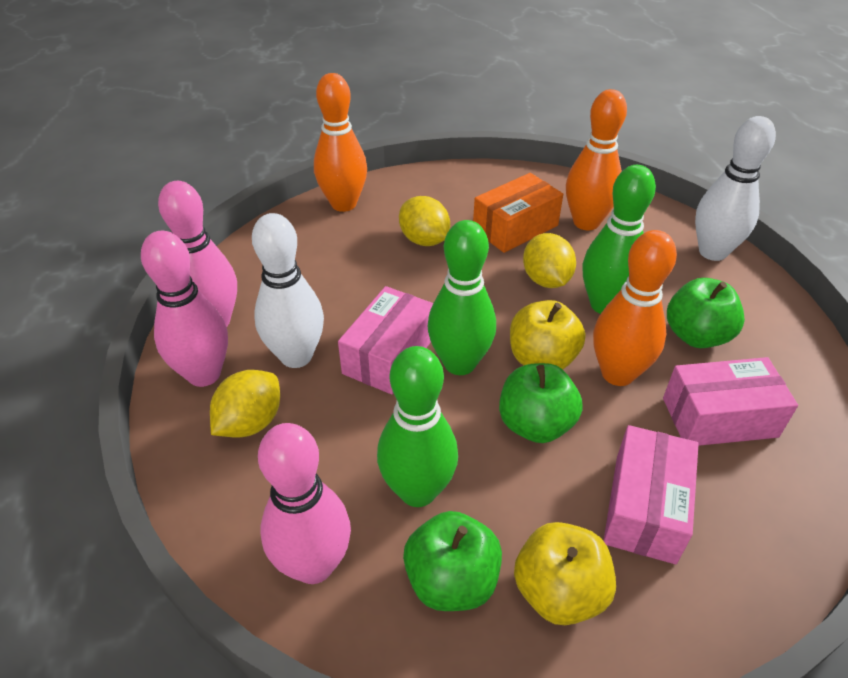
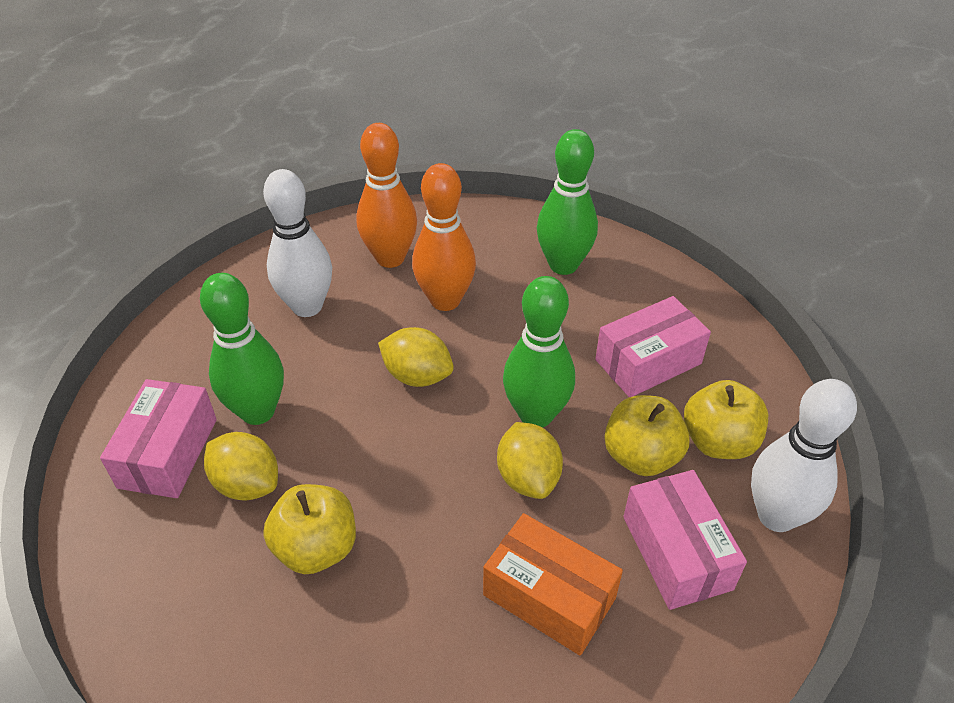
green apple: [403,511,502,611] [499,363,583,443] [667,278,745,348] = 3 -> none = 0
orange bowling pin: [314,73,367,212] [566,89,627,230] [593,230,677,386] = 3 -> [356,123,417,268] [412,163,476,311] = 2
pink bowling pin: [141,231,228,387] [158,181,237,327] [258,423,351,584] = 3 -> none = 0
yellow apple: [510,300,585,369] [514,522,616,625] = 2 -> [263,484,356,574] [604,395,690,476] [684,380,768,459] = 3

